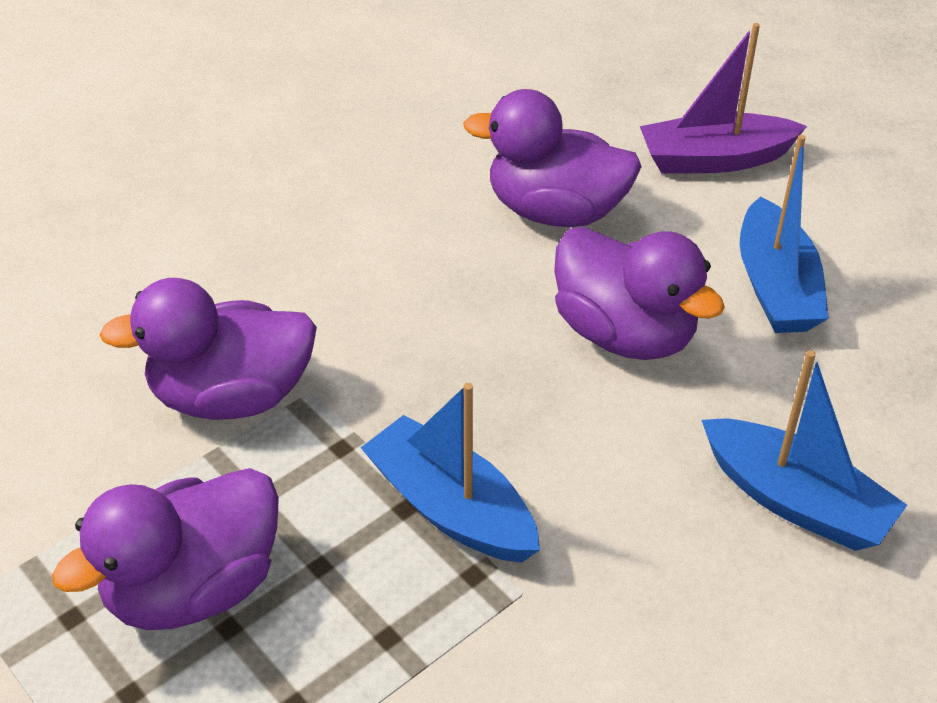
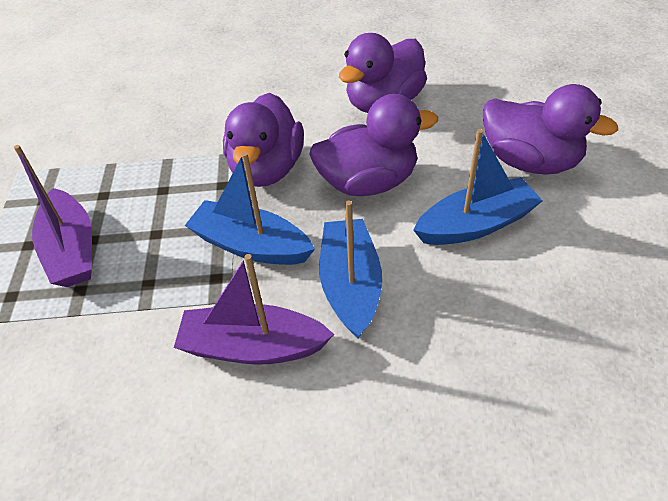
purple boat: [640,23,807,174] = 1 -> [14,145,92,287] [174,254,334,365] = 2

